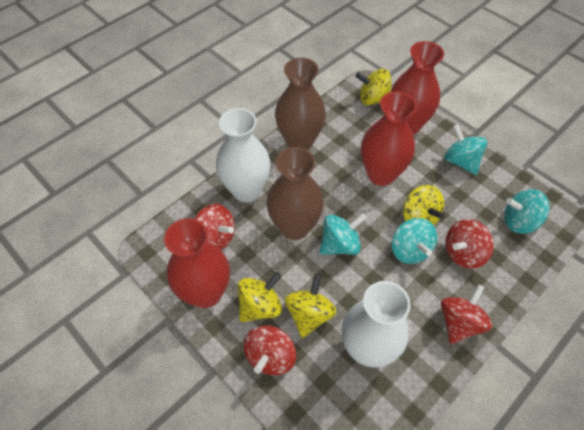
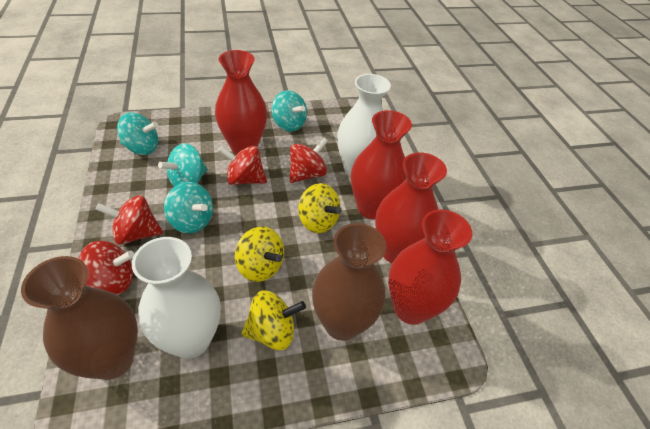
red vase: [164,218,230,308] [361,91,417,186] [391,41,444,135] = 3 -> [215,50,267,154] [351,110,412,219] [375,152,447,263] [388,209,472,325] = 4
yellow spinning top: [237,272,282,322] [285,274,336,338] [355,69,392,105] [403,185,445,225] = 4 -> [235,227,284,282] [242,291,306,350] [298,183,341,233] = 3

